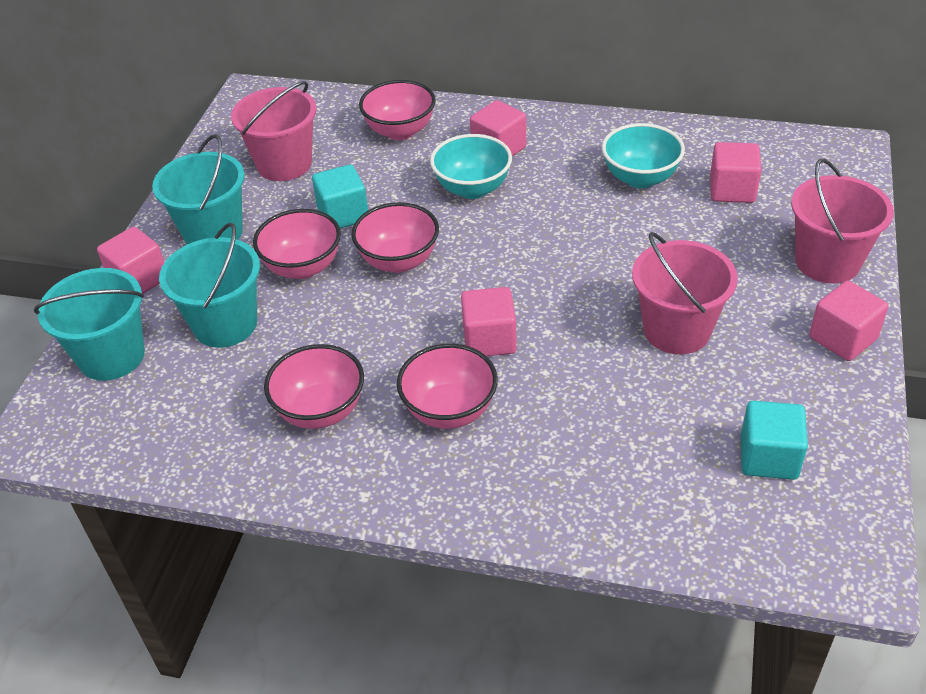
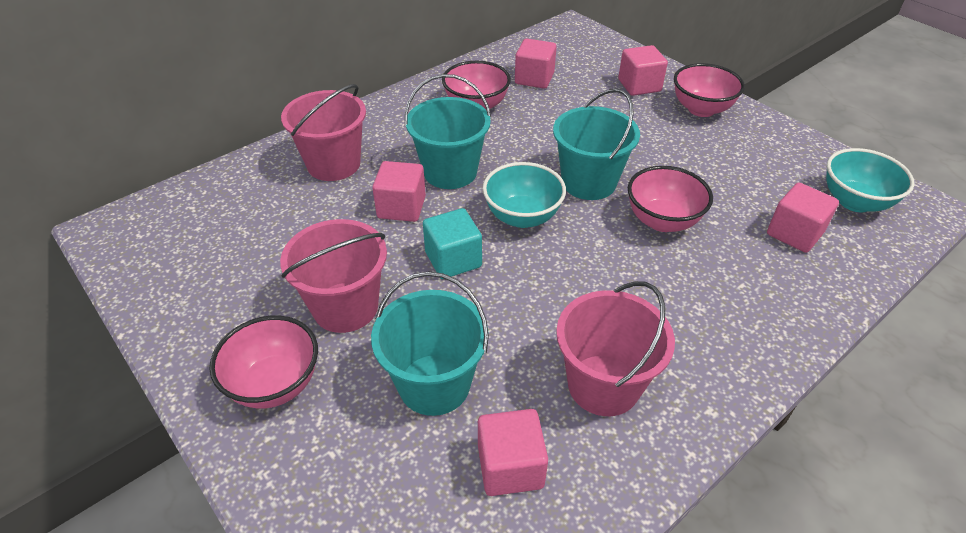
pink bowl: [253,209,341,279] [264,344,364,429] [351,202,439,273] [359,80,436,140] [397,344,498,429] = 5 -> [210,316,318,409] [442,61,511,109] [628,166,713,232] [674,63,745,117] = 4
turquoise cube: [312,164,368,228] [741,401,808,480] = 2 -> [423,208,482,279] = 1

